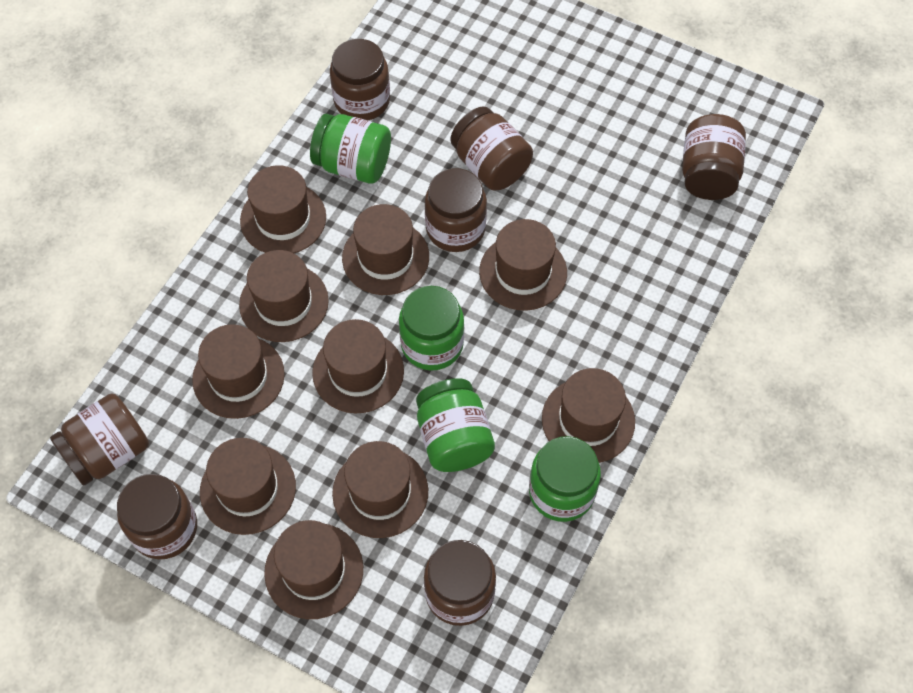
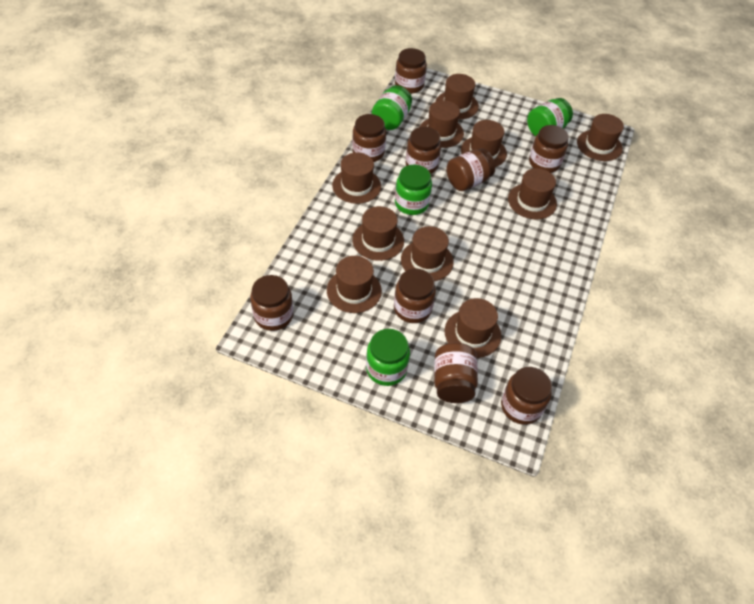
brown jar: [50,393,149,486] [117,474,197,559] [330,39,390,120] [424,540,496,626] [425,168,487,252] [451,106,533,190] [682,114,746,200] = 7 -> [250,275,293,331] [352,114,386,162] [394,269,436,323] [395,48,427,94] [406,127,441,174] [434,343,478,403] [447,149,495,191] [501,367,552,425] [529,125,569,173] = 9

